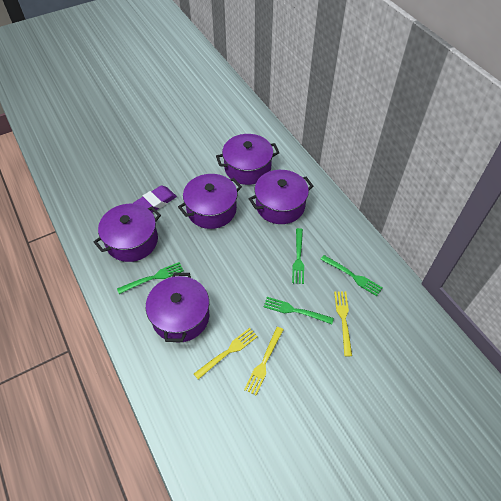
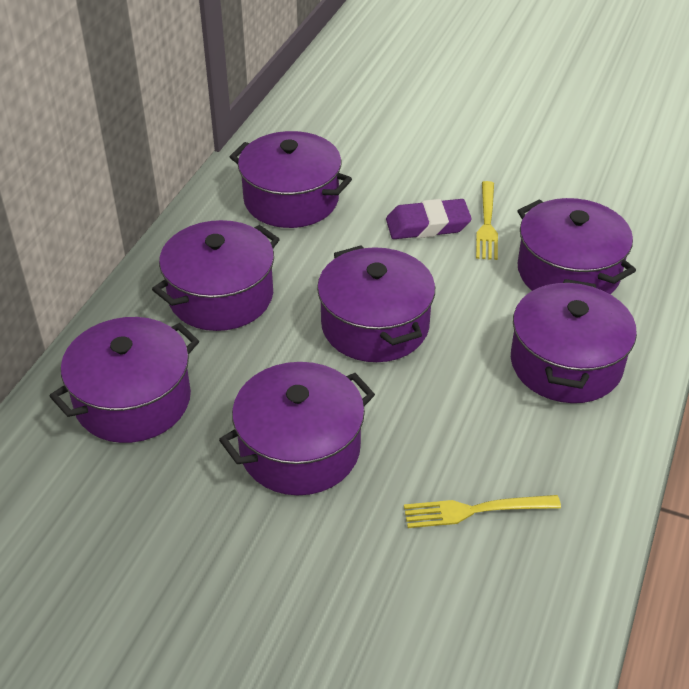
green fork: [117,262,184,294] [263,297,334,324] [292,228,304,284] [320,255,383,296] = 4 -> none = 0
purple pot: [94,204,161,262] [146,273,209,343] [178,174,242,229] [216,134,279,185] [249,170,313,224] = 5 -> [50,317,199,443] [152,220,280,331] [219,362,375,495] [230,131,352,228] [317,245,435,362] [511,279,637,403] [518,198,636,295] = 7
yellow fork: [194,328,258,380] [244,327,284,395] [334,292,352,356] = 3 -> [404,495,561,528] [476,181,498,260] = 2

